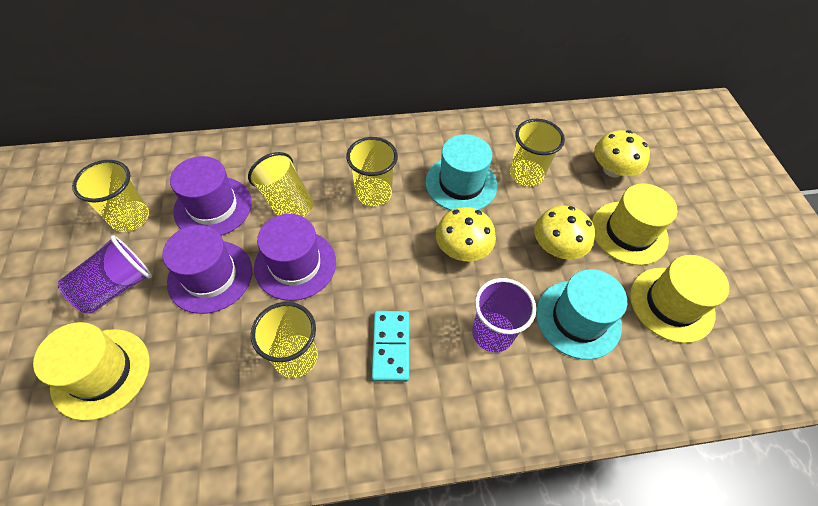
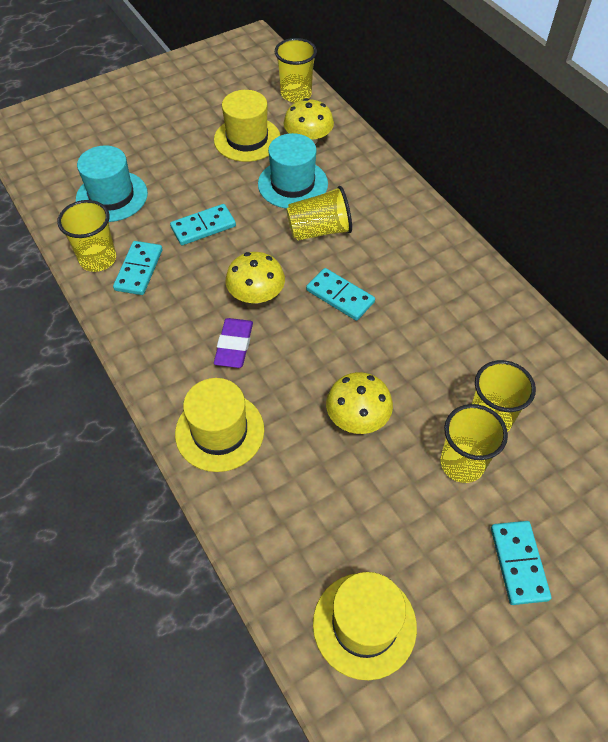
purple cup: [58,235,152,314] [472,278,536,352] = 2 -> none = 0
purple eraser: none = 0 -> [214,318,253,368] = 1
purple hat: [162,225,252,314] [170,156,252,236] [254,214,336,301] = 3 -> none = 0
turquoise domino: [372,311,409,382] = 1 -> [113,241,162,295] [170,204,236,245] [306,268,375,321] [491,521,551,605] = 4

